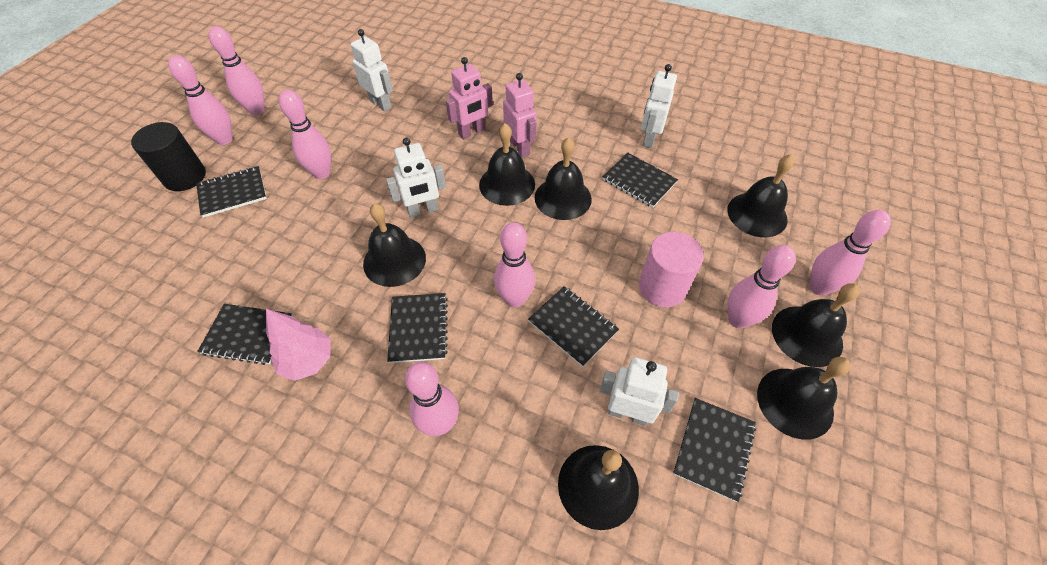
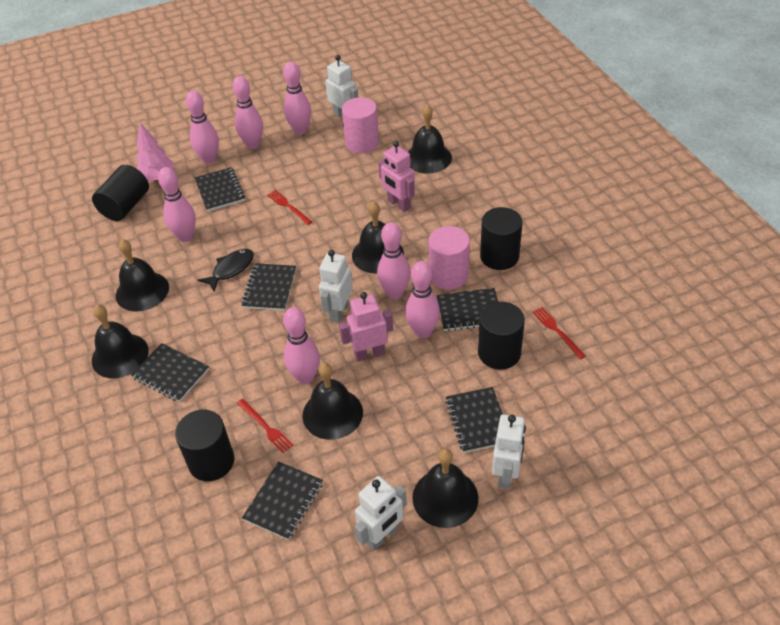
black bell: [363,203,426,287] [479,123,535,206] [535,137,592,220] [558,445,639,530] [727,154,794,237] [757,357,851,440] [772,283,860,367] = 7 -> [92,305,149,378] [116,239,169,311] [303,363,363,440] [352,201,404,274] [408,105,452,174] [412,449,478,528] = 6
black cylinder: [131,122,206,191] = 1 -> [92,165,149,221] [175,410,234,481] [478,302,525,370] [480,207,522,270] = 4
black fish: none = 0 -> [198,249,254,292] = 1
pink cylinder: [639,232,704,307] = 1 -> [342,97,379,153] [429,226,470,290] = 2
red fork: none = 0 -> [237,399,293,453] [267,190,312,225] [532,307,586,359] = 3

